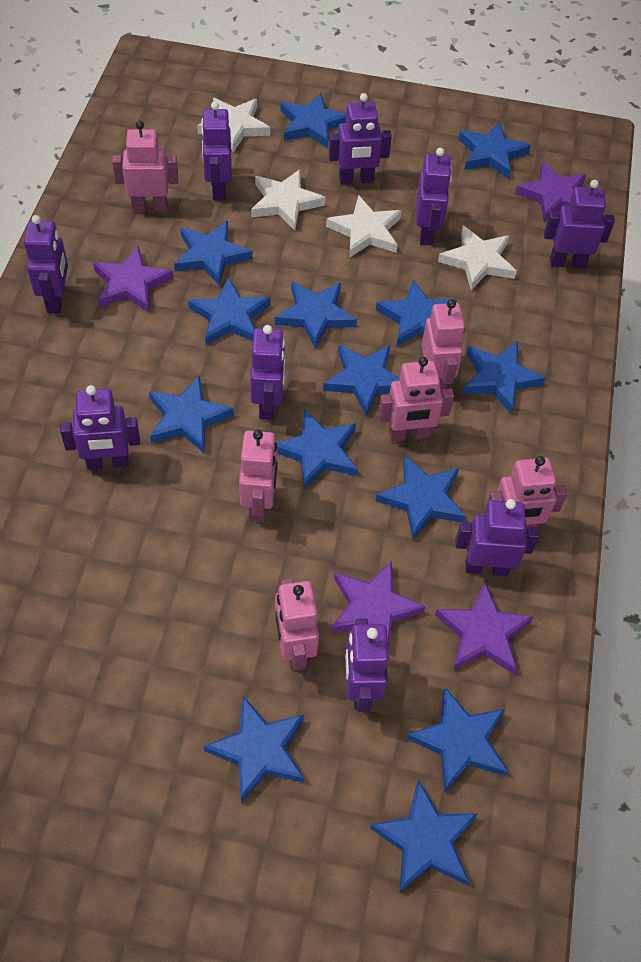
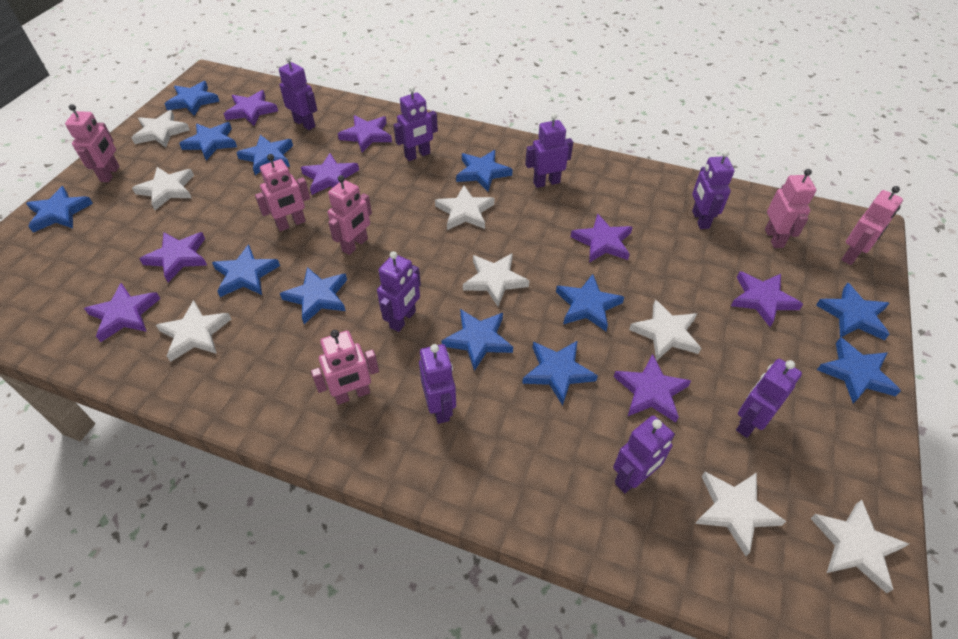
blue star: [149,376,234,453] [174,221,253,286] [188,277,270,345] [203,696,304,803] [275,281,357,349] [277,409,358,489] [281,93,346,148] [323,344,400,417] [370,780,478,892] [375,456,466,539] [376,279,457,347] [407,687,508,792] [459,121,531,179] [462,341,546,414] = 14 -> [26,186,93,232] [165,81,220,116] [179,122,237,160] [212,244,280,297] [236,135,293,175] [280,267,347,324] [441,309,513,371] [456,150,513,191] [522,340,598,406] [556,274,624,331] [816,283,890,340] [817,337,901,404] = 12
purple robot: [24,215,68,314] [60,385,140,470] [201,101,232,200] [250,325,285,420] [329,93,392,185] [345,619,389,712] [416,148,452,245] [455,499,540,576] [544,180,615,268] = 9 -> [279,55,317,130] [377,251,421,332] [394,86,438,161] [419,344,456,424] [525,113,573,188] [613,415,675,493] [692,150,735,229] [736,359,802,438] = 8
purple star: [93,246,173,312] [331,561,426,650] [435,582,534,674] [515,162,586,221] = 4 -> [84,283,160,342] [139,232,207,282] [224,90,278,126] [301,153,359,195] [338,115,392,153] [571,214,633,263] [614,354,691,423] [731,271,803,327] = 8
white star: [197,98,270,153] [251,169,325,230] [326,195,402,258] [438,226,517,290] = 4 -> [132,110,190,148] [132,167,194,210] [156,300,231,362] [435,186,494,230] [463,253,529,307] [629,300,701,361] [695,472,786,556] [810,500,909,593] = 8

